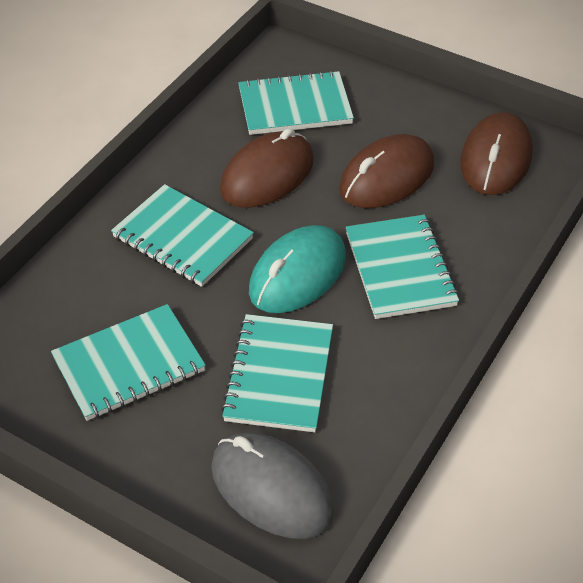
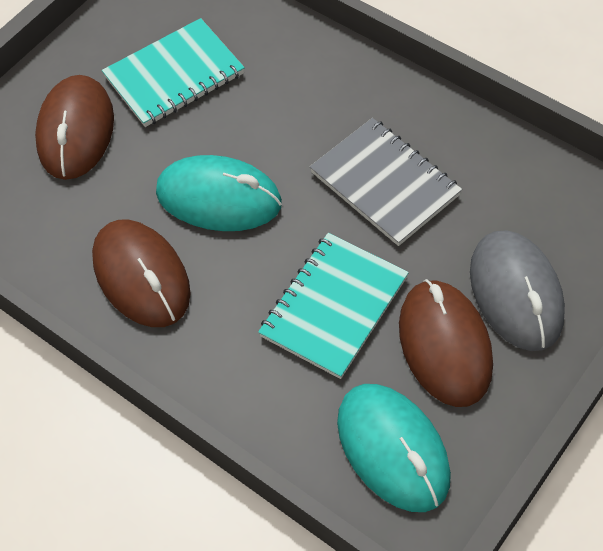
grey notebook: none = 0 -> [310,118,462,246] = 1
turquoise mouse: [249,225,346,313] = 1 -> [156,155,282,231] [337,384,451,512] = 2
turquoise notebook: [51,304,206,421] [111,184,254,287] [221,314,333,432] [238,70,354,135] [346,215,459,319] = 5 -> [102,18,245,127] [258,233,409,379] = 2

